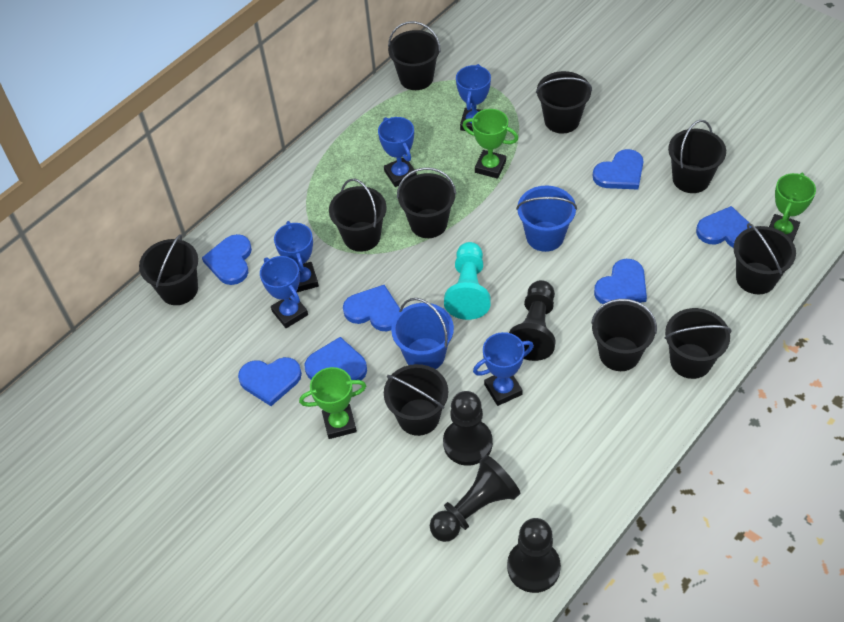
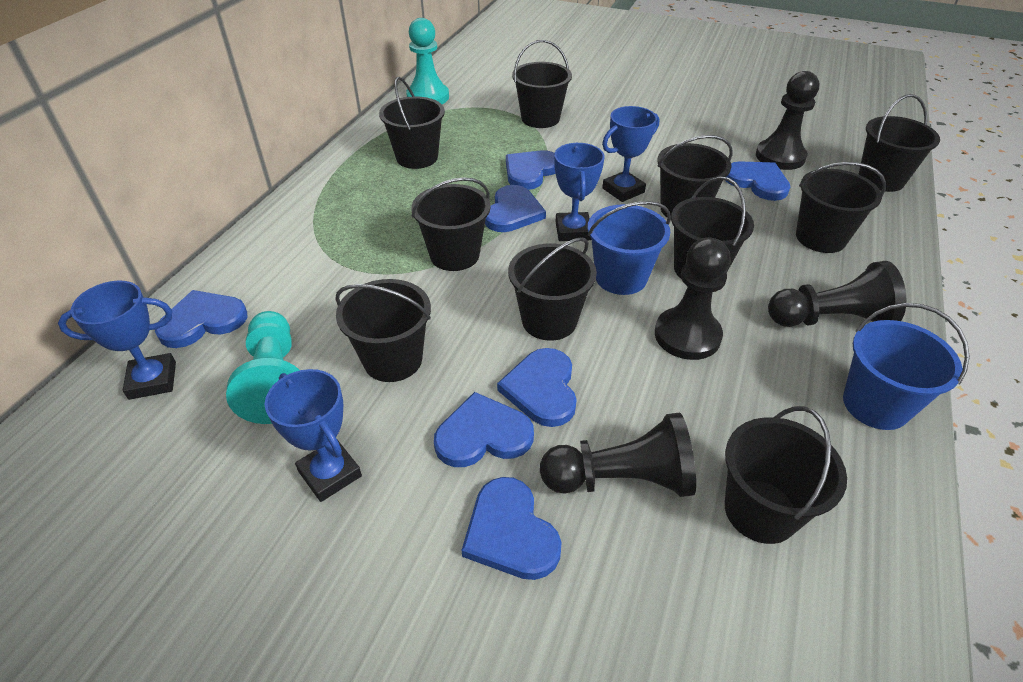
blue trophy: [260,256,308,328] [274,221,319,292] [378,117,417,187] [456,64,491,131] [473,332,534,406] = 5 -> [58,280,176,400] [265,369,362,502] [554,143,605,241] [602,106,659,202] = 4
green trophy: [299,367,366,439] [462,109,518,179] [769,173,816,242] = 3 -> none = 0
turquoise pawn: [444,242,491,320] = 1 -> [226,311,300,424] [406,18,449,104] = 2

